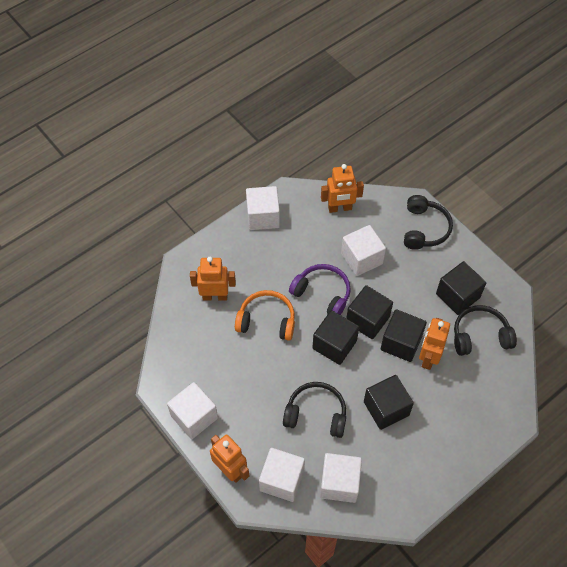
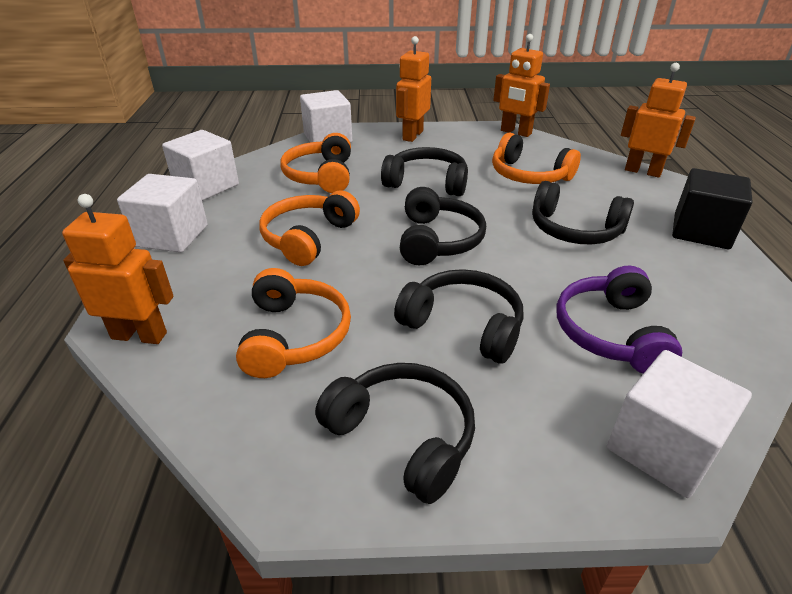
black cube: [312,310,359,365] [346,285,393,339] [364,375,414,430] [381,309,427,362] [436,261,486,315] = 5 -> [672,168,753,249] = 1
black headphones: [283,382,346,438] [404,195,453,250] [454,305,517,356] = 3 -> [315,363,475,504] [381,147,468,196] [394,269,524,364] [400,187,486,265] [532,181,634,245] = 5
orange headphones: [235,290,295,341] = 1 -> [236,268,351,378] [259,190,360,266] [280,133,351,193] [492,133,581,184] = 4
white cube: [167,382,218,439] [246,186,280,230] [259,448,305,502] [320,453,362,503] [341,225,386,276] = 5 -> [117,174,208,253] [162,130,239,201] [300,90,352,143] [607,350,752,498] = 4

